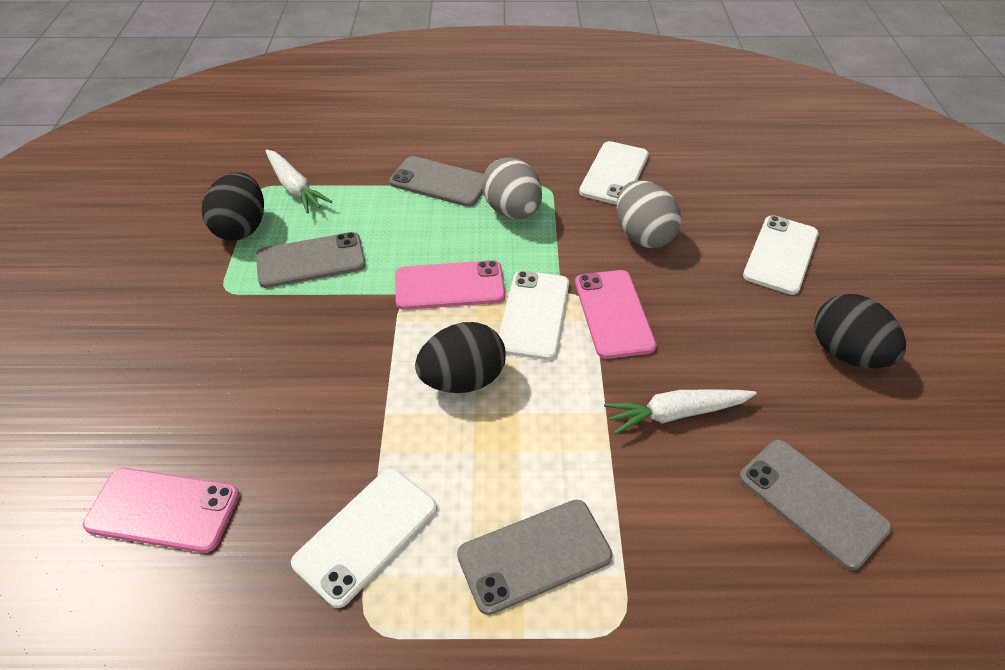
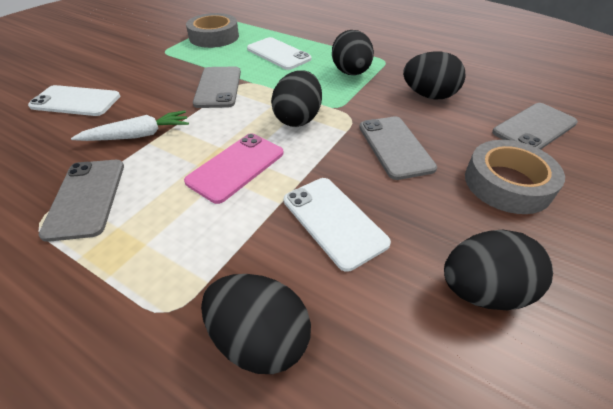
black egg: [202,172,264,241] [415,322,506,393] [814,294,906,369] = 3 -> [201,274,311,374] [271,71,322,127] [332,30,374,75] [403,52,466,99] [444,230,553,310] = 5
grey egg: [482,157,542,219] [617,180,681,248] = 2 -> none = 0
grey tape: none = 0 -> [186,13,239,48] [465,140,565,214] = 2
pink phone: [83,468,240,553] [395,260,505,310] [575,270,656,359] = 3 -> [184,133,283,204] = 1
white carrot: [265,149,332,214] [604,389,757,435] = 2 -> [71,110,189,141] = 1
white phone: [291,468,437,608] [499,271,569,360] [579,141,649,205] [743,215,818,295] = 4 -> [28,85,120,116] [247,37,312,70] [284,178,391,272] = 3

